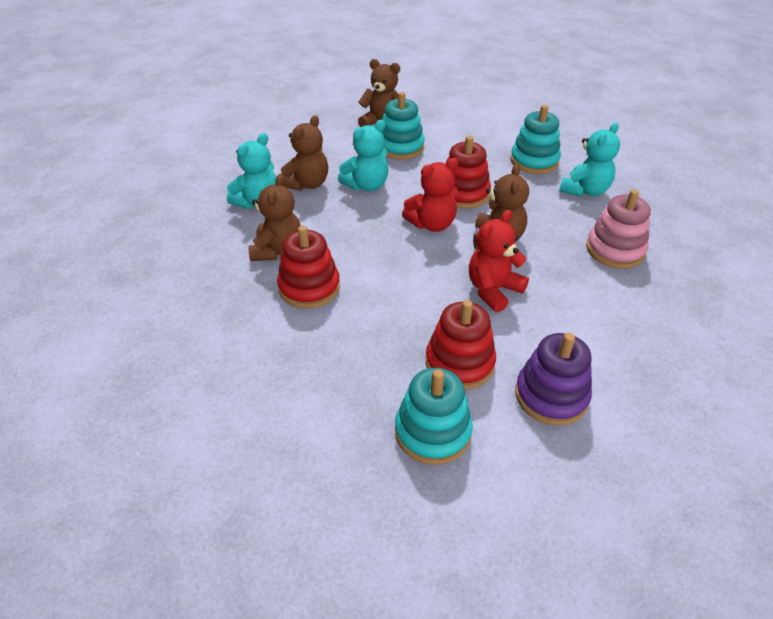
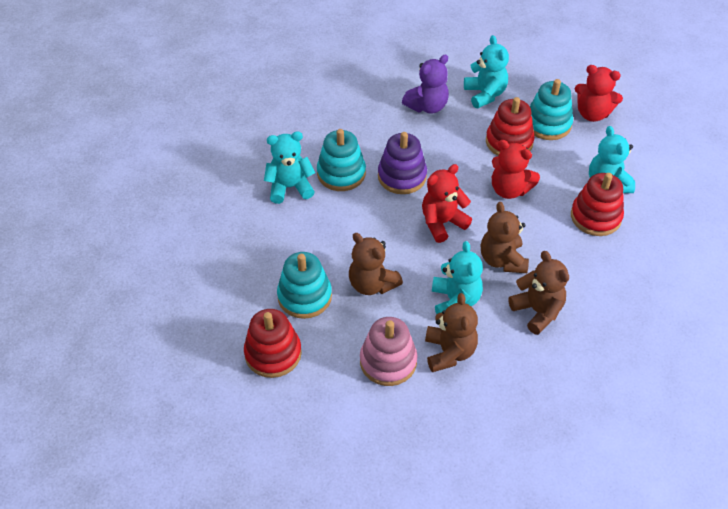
purple teddy bear: none = 0 -> [402,55,449,114] = 1
red teddy bear: [402,158,459,232] [469,210,529,312] = 2 -> [422,164,472,243] [492,140,540,199] [575,65,623,122] = 3
turquoise teddy bear: [227,133,276,209] [338,120,389,191] [559,122,620,197] = 3 -> [264,131,315,204] [432,241,483,314] [464,35,509,108] [589,126,635,193] = 4

